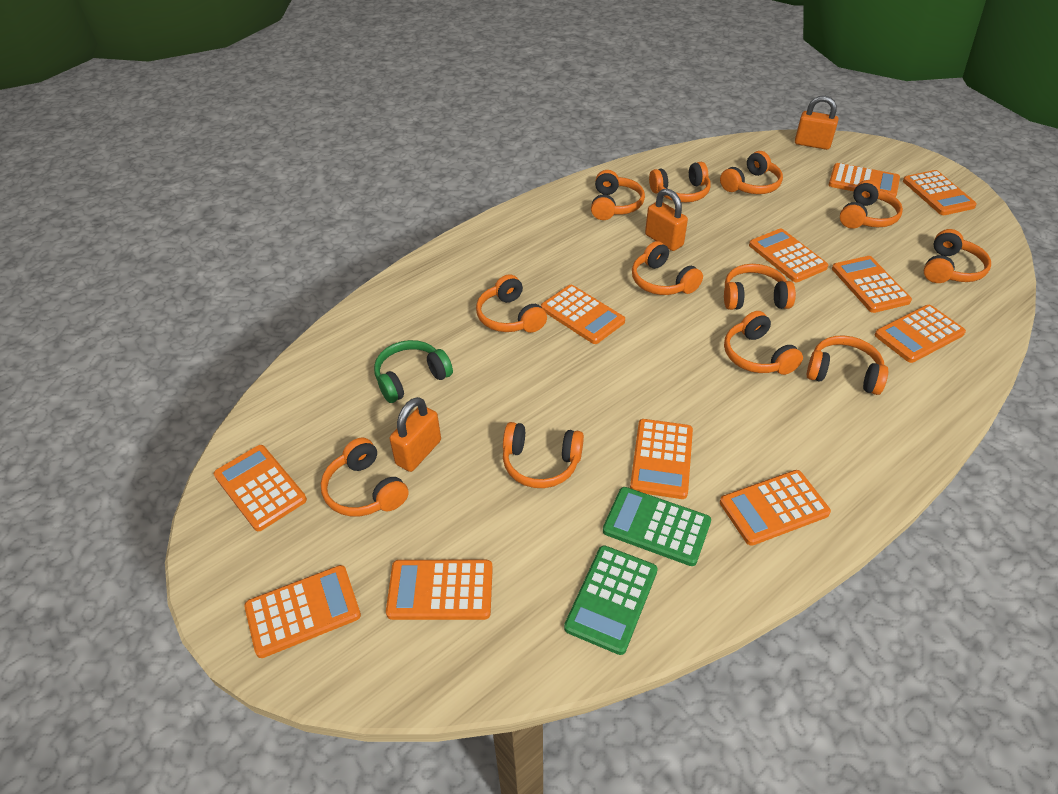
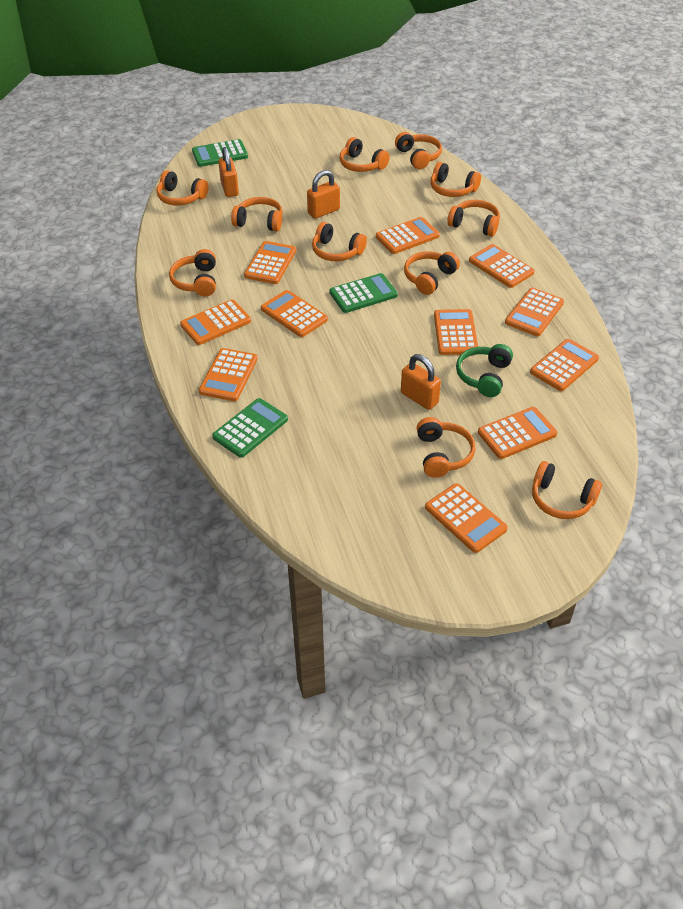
green calculator: [564,545,658,655] [603,487,711,566] = 2 -> [192,139,248,167] [212,398,288,458] [330,273,398,313] = 3
orange headphones: [321,438,409,516] [476,274,547,333] [503,422,584,488] [591,170,645,220] [632,241,703,295] [649,162,711,202] [720,151,783,194] [724,264,796,310] [724,311,803,375] [807,335,888,395] [840,180,903,229] [924,229,991,283] = 12 -> [157,170,209,205] [169,249,216,296] [231,197,283,231] [312,222,367,261] [339,137,390,172] [395,132,442,169] [404,251,460,295] [417,417,475,478] [430,162,481,197] [447,200,500,237] [532,461,602,519] = 11

